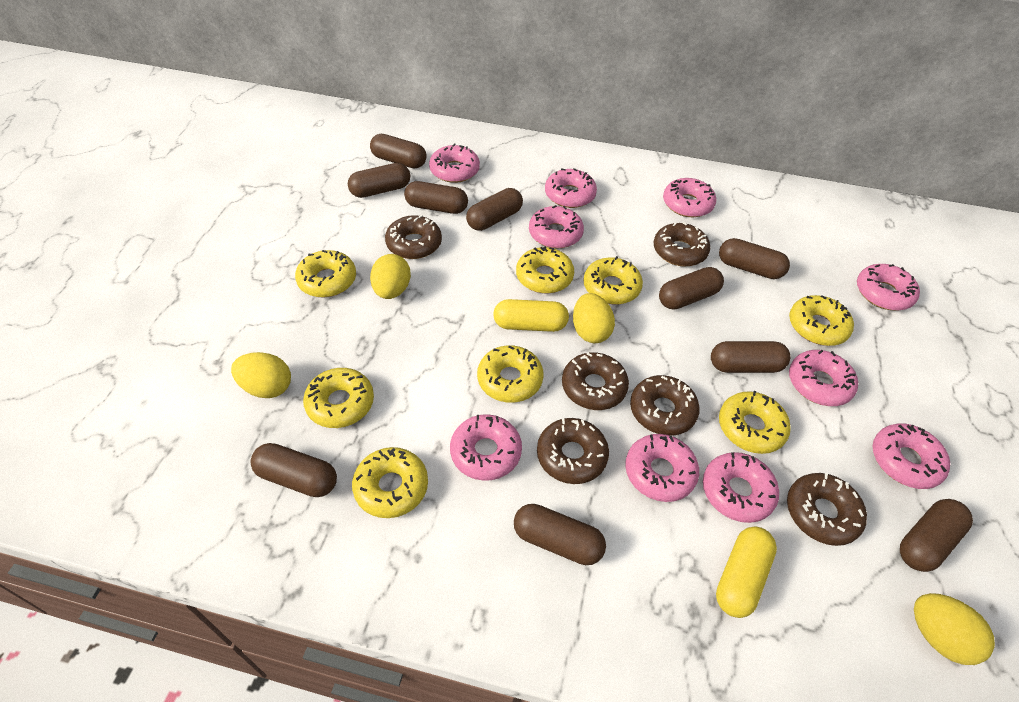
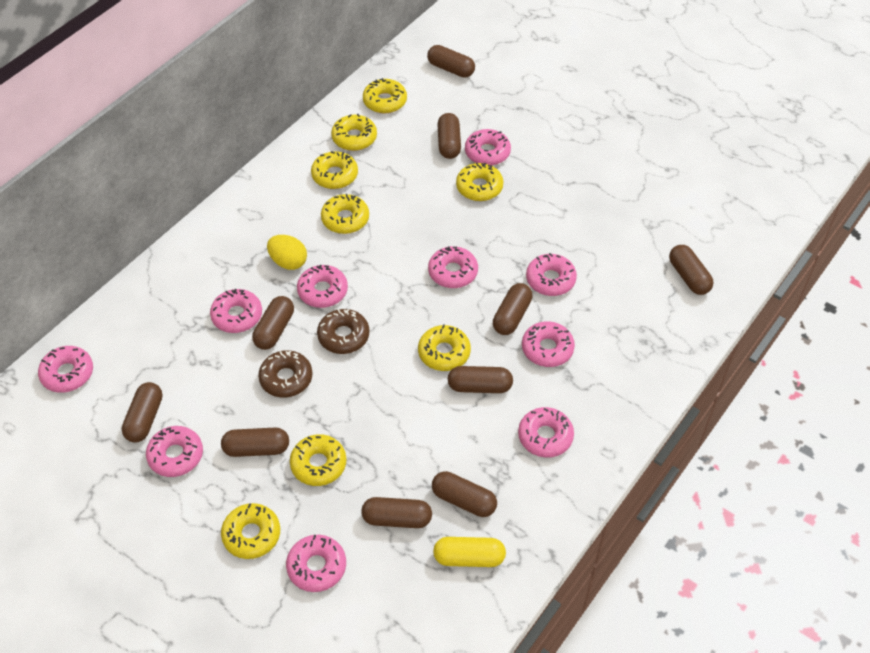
brown donut: [385,214,442,259] [537,418,609,484] [562,352,629,410] [630,375,700,436] [654,222,710,266] [787,473,867,546] = 6 -> [258,350,313,398] [317,309,369,354] = 2
yellow capsule: [493,299,569,332] [716,526,777,618] = 2 -> [433,537,506,567] = 1
yellow egg: [231,352,291,398] [370,254,411,299] [573,293,615,343] [914,593,995,665] = 4 -> [267,235,307,270] = 1

